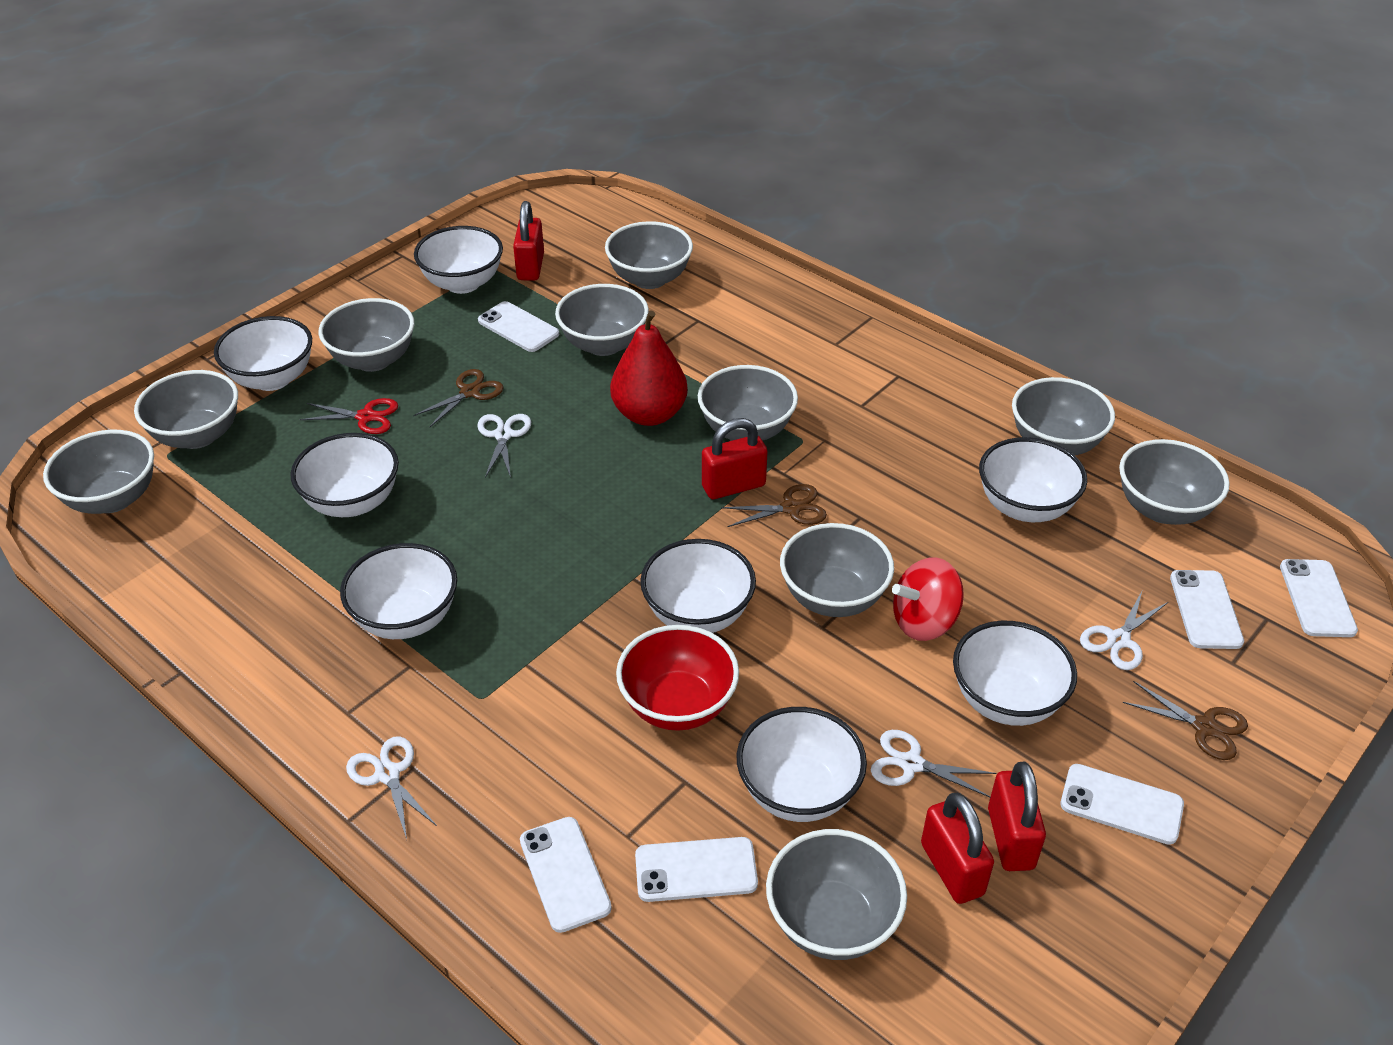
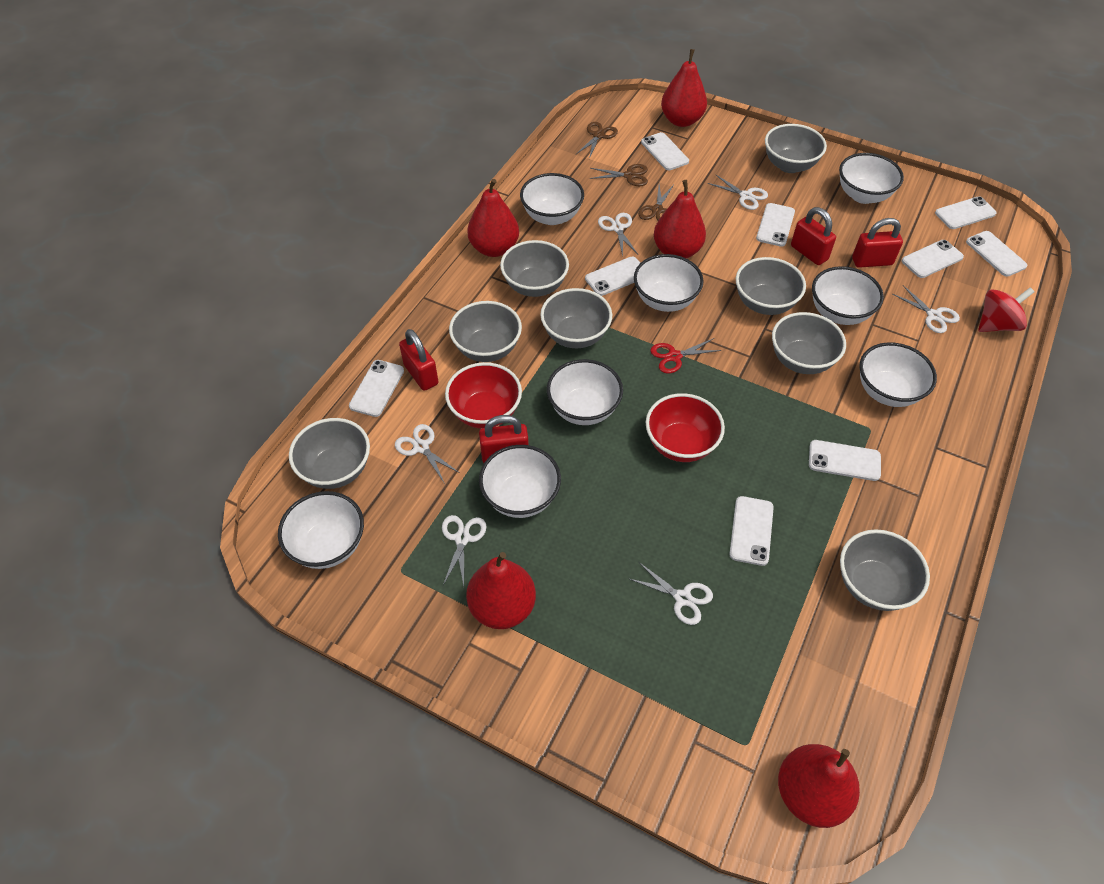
grey bowl: [43,430,154,514] [134,370,238,449] [319,298,414,372] [555,284,649,356] [605,221,693,289] [698,365,798,441] [766,829,907,960] [780,523,894,617] [1012,377,1115,455] [1119,439,1230,525] = 10 -> [289,418,370,489] [449,301,522,362] [500,240,569,297] [540,288,612,348] [736,257,806,315] [765,124,827,173] [772,312,846,374] [840,529,930,611] = 8
red bowl: [616,625,739,731] = 1 -> [445,362,522,429] [646,393,725,462] = 2
red pear: [610,310,688,426] = 1 -> [466,552,536,629] [467,179,519,257] [654,180,706,259] [661,49,707,127] [778,744,860,828] = 5
white phone: [478,301,559,352] [520,817,612,933] [635,837,758,902] [1060,764,1184,845] [1170,570,1244,649] [1280,559,1358,637] = 6 -> [349,360,404,417] [585,257,640,296] [641,132,689,170] [730,496,774,566] [756,203,795,247] [809,440,881,481] [902,240,964,278] [935,197,996,229] [966,231,1027,277] = 9
white scissors: [346,736,437,839] [477,414,531,478] [871,730,997,797] [1080,589,1168,670] = 4 -> [395,424,460,484] [442,515,486,586] [598,213,638,257] [630,562,713,625] [707,175,768,210] [893,285,960,333] = 6

